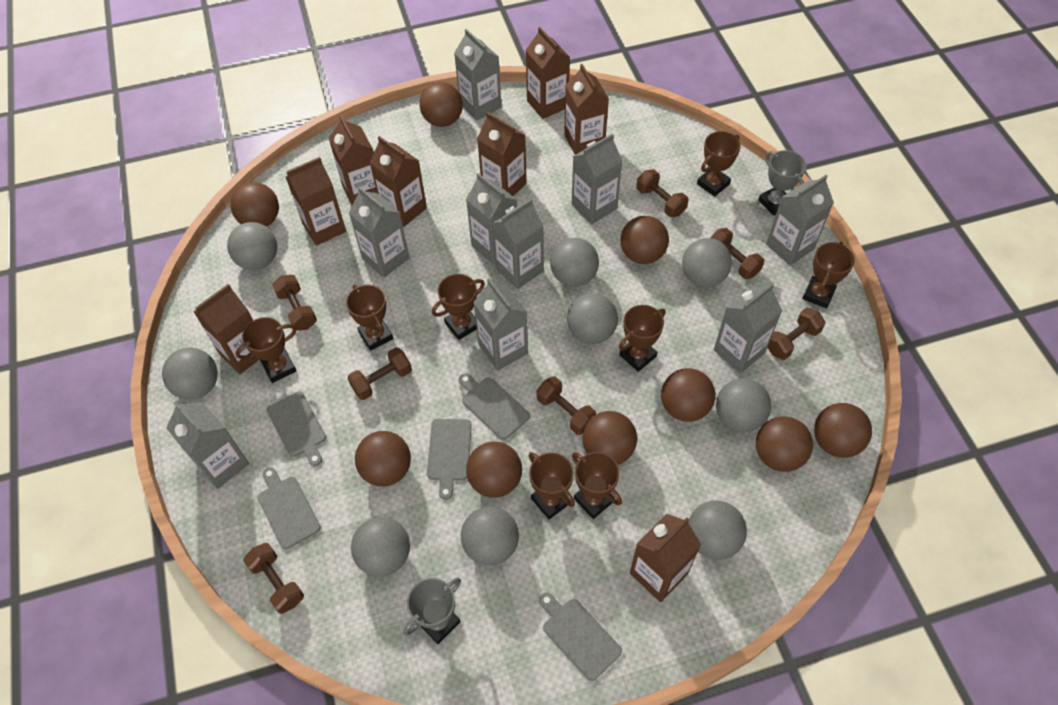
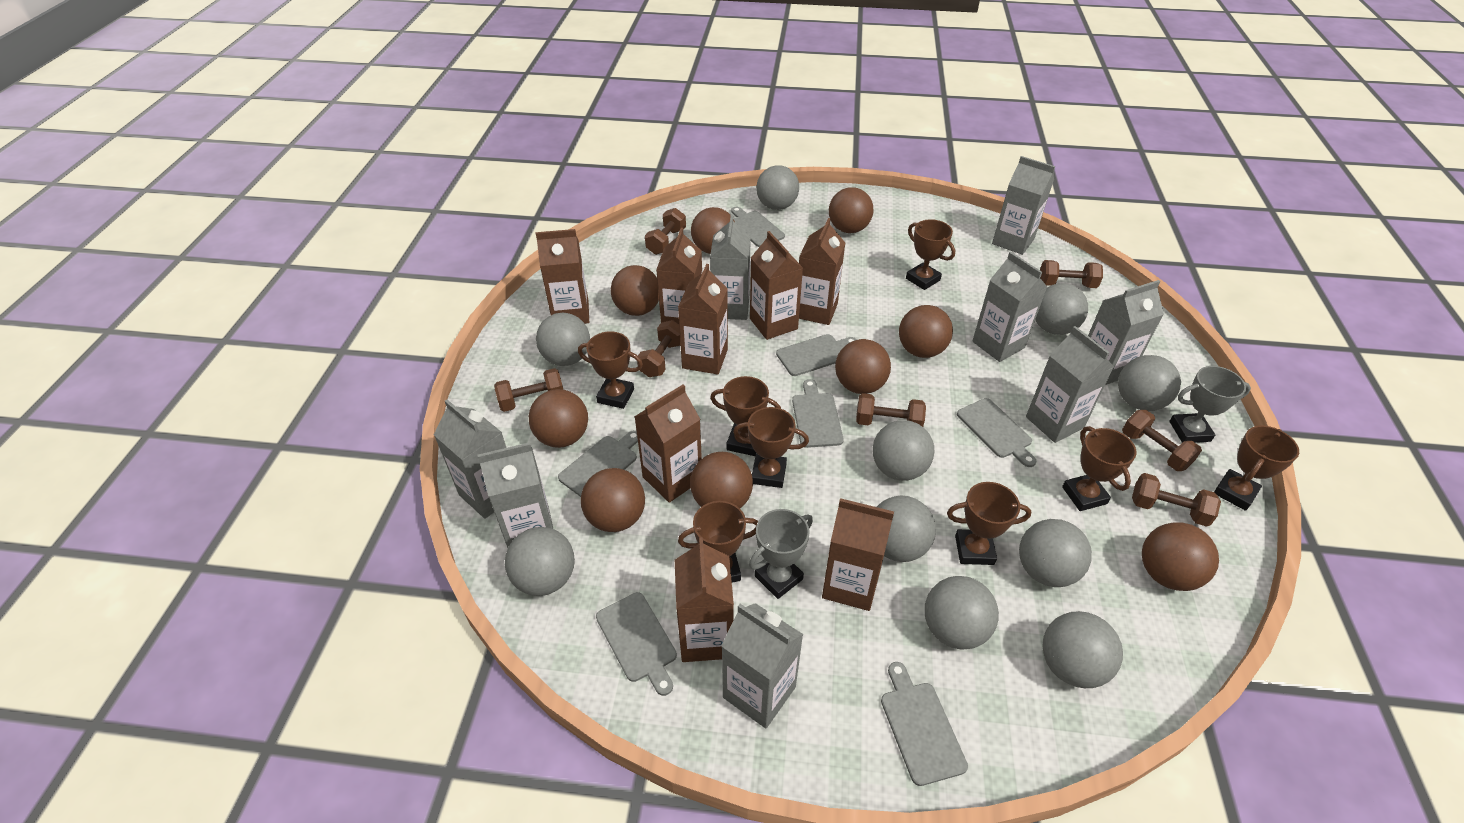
grey ball: [162,347,218,400] [227,222,277,270] [351,517,410,577] [461,506,519,566] [550,238,599,287] [567,293,618,344] [682,238,732,287] [688,500,747,560] [716,378,771,432] = 9 -> [505,527,575,596] [536,313,590,366] [756,165,799,210] [873,420,934,481] [877,495,936,562] [925,576,999,650] [1019,519,1092,587] [1035,283,1088,335] [1043,611,1123,688] [1118,355,1181,411] = 10
grey carton: [166,401,249,489] [349,186,409,278] [454,29,501,120] [466,173,517,265] [473,278,528,371] [492,199,544,289] [572,134,622,224] [714,283,782,373] [766,175,834,265] = 9 -> [434,400,506,519] [477,442,553,548] [710,215,751,320] [721,603,804,728] [972,252,1047,362] [992,156,1055,255] [1026,326,1114,443] [1088,280,1164,385] = 8
grey cutting board: [257,467,321,549] [267,392,326,466] [427,419,472,500] [459,373,530,440] [539,593,622,681] = 5 -> [558,430,638,497] [596,592,677,696] [731,207,785,247] [776,334,857,376] [792,379,844,448] [881,662,968,786] [957,398,1037,467] = 7

